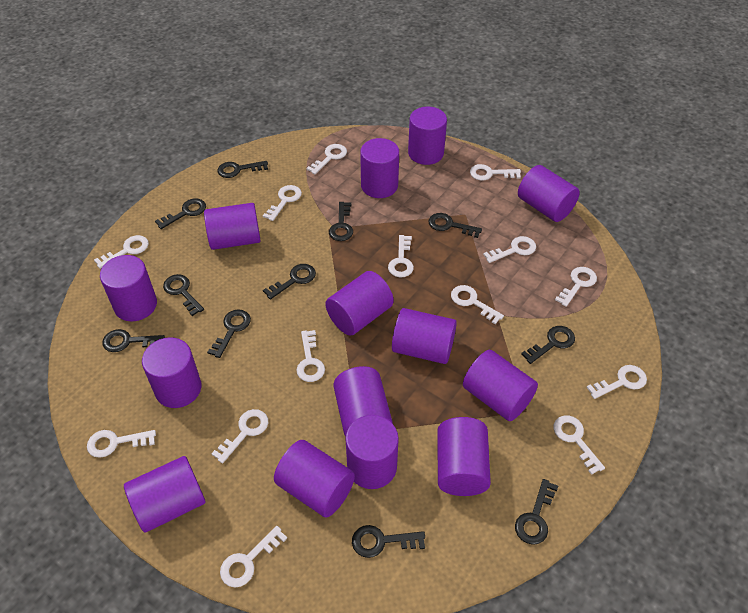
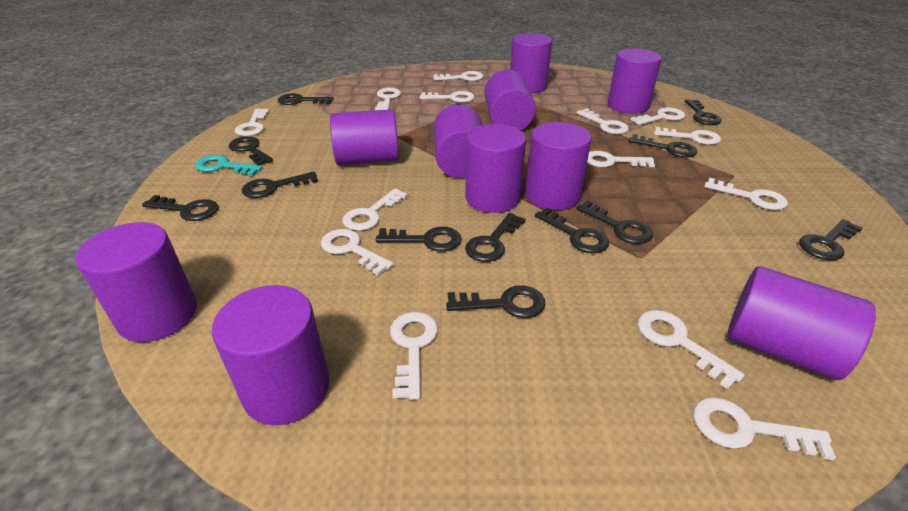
black key: [102,329,165,352] [155,198,206,229] [163,274,204,316] [207,309,251,358] [217,161,268,178] [263,264,316,300] [329,202,353,241] [352,525,425,558] [429,213,482,238] [515,479,558,545] [521,326,575,364] = 11 -> [142,195,218,221] [229,136,273,165] [242,172,318,198] [278,93,334,105] [376,227,462,252] [446,285,546,318] [465,213,525,262] [535,207,609,253] [576,201,653,244] [629,134,697,158] [685,99,722,125] [799,219,863,260] = 12
purple cylinder: [100,255,157,321] [124,456,206,533] [142,337,201,408] [204,203,261,250] [274,440,355,517] [325,271,394,336] [333,366,393,437] [345,415,399,489] [360,138,399,198] [392,308,457,364] [408,107,447,165] [437,417,491,496] [463,350,538,421] [518,165,580,222] = 14 -> [76,222,197,342] [212,285,330,425] [330,109,399,165] [434,105,483,178] [465,124,526,213] [484,70,535,130] [510,33,552,94] [525,122,592,210] [608,49,662,114] [727,266,876,380] = 10
turquoise key: none = 0 -> [195,155,262,176] = 1

